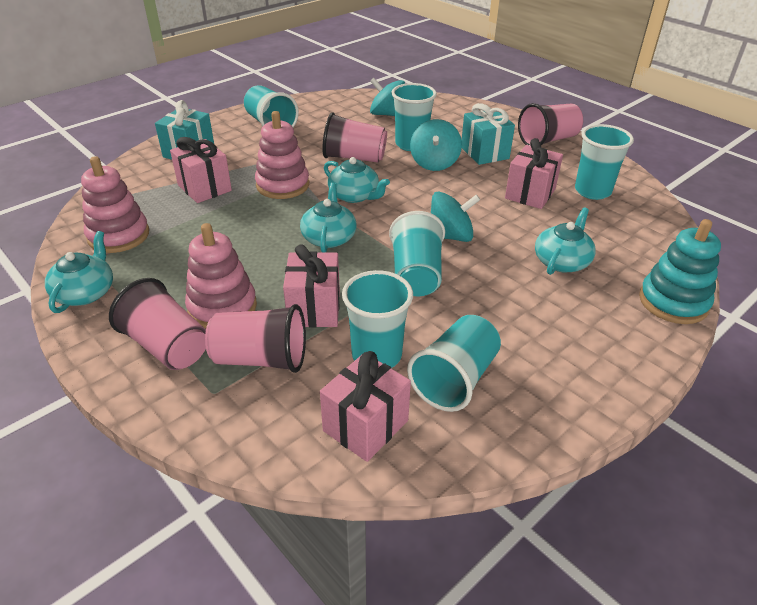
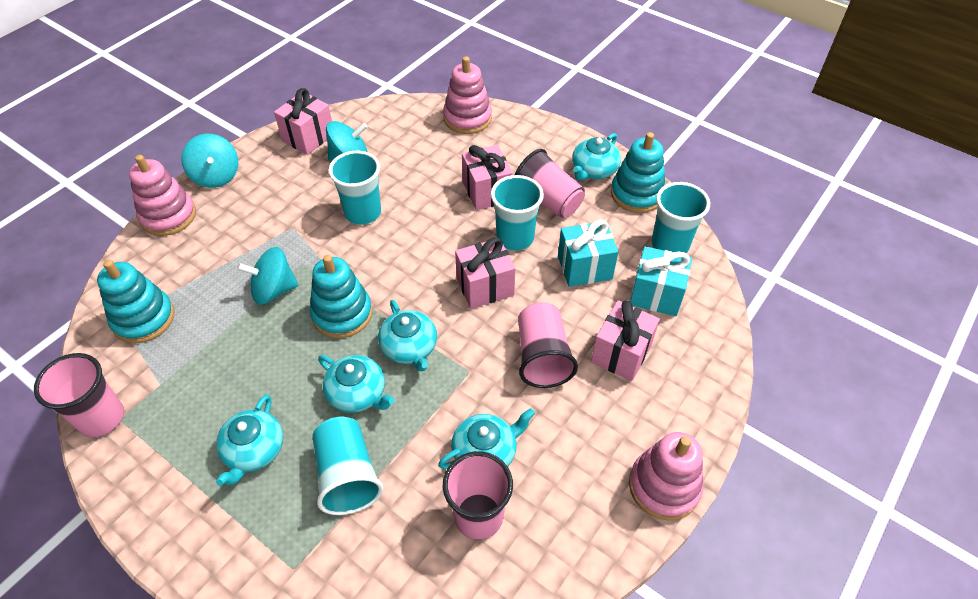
turquoise cup: [244,85,299,127] [342,270,413,368] [389,211,445,296] [391,83,437,151] [407,315,501,412] [575,124,634,200] = 6 -> [312,417,383,515] [328,151,381,225] [491,175,544,251] [651,182,710,253] = 4
turquoise stacking toy: [639,219,721,324] = 1 -> [97,260,175,344] [310,255,373,338] [611,132,665,213] = 3
turquoise teapot: [45,231,113,313] [300,183,357,253] [324,157,390,203] [535,208,596,275] = 4 -> [216,394,283,486] [318,355,394,413] [378,300,437,372] [438,408,535,469] [572,133,621,181] = 5

